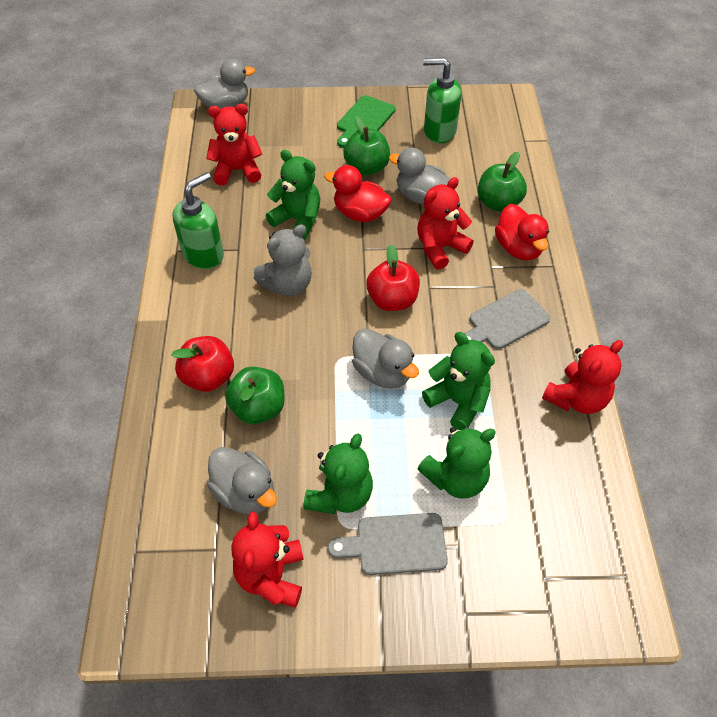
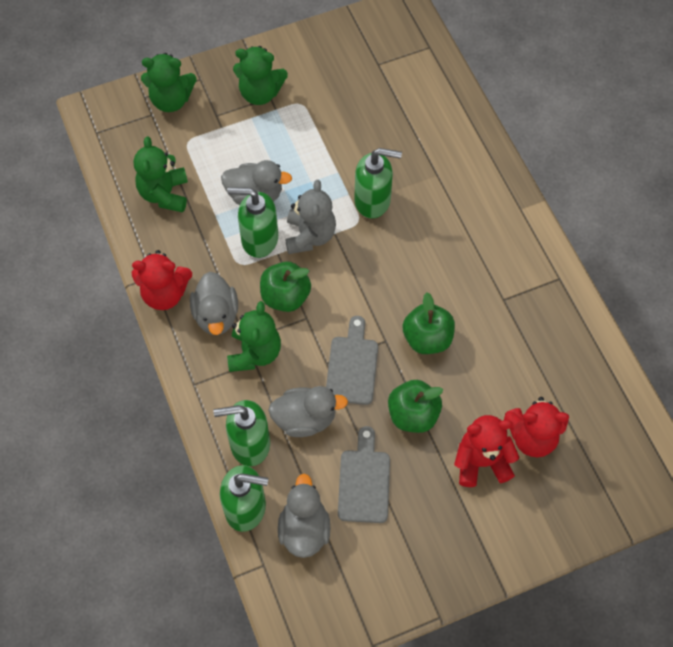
green cutting board: [337,95,395,148] = 1 -> none = 0
green soap dispenser: [173,172,224,269] [423,58,461,143] = 2 -> [213,400,270,466] [220,465,268,532] [227,187,278,258] [355,148,402,218] = 4
red apple: [171,336,234,392] [366,244,420,311] = 2 -> none = 0
red duck: [324,165,391,222] [495,204,549,260] = 2 -> none = 0
red teddy bear: [206,104,262,186] [231,512,304,607] [417,177,473,270] [542,340,623,414] = 4 -> [132,250,192,310] [454,415,520,487] [504,397,569,457] = 3

